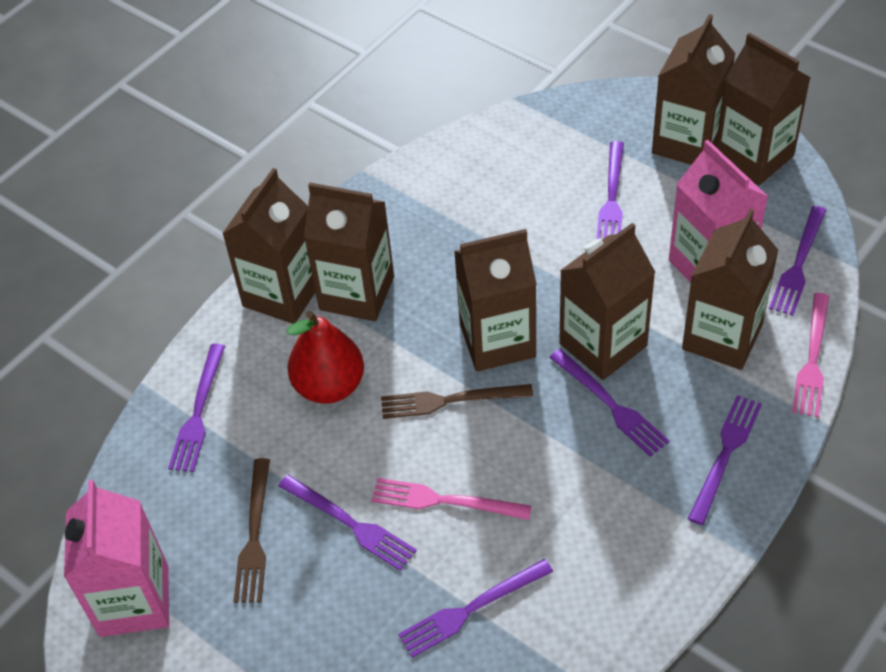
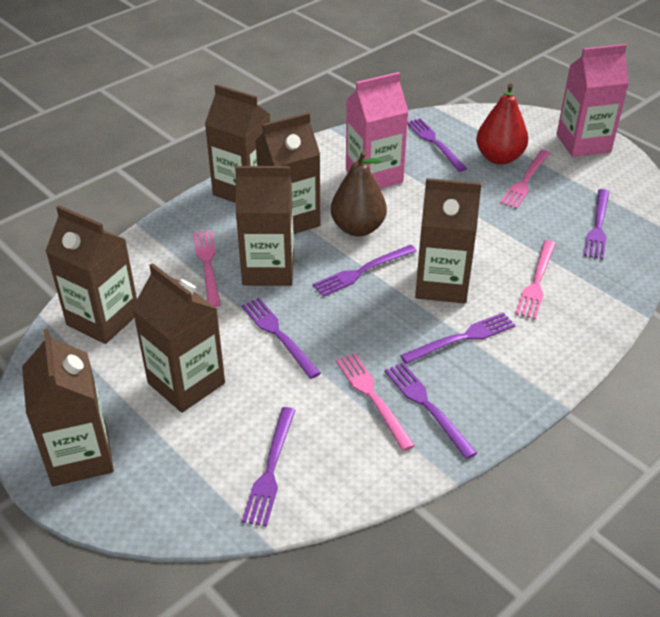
brown fork: [233,458,270,603] [381,384,533,419] = 2 -> none = 0
brown pear: none = 0 -> [331,151,387,236] = 1
pink fork: [371,478,532,520] [792,293,829,418] = 2 -> [193,230,221,307] [336,353,415,451] [500,150,550,209] [515,240,555,319] = 4

